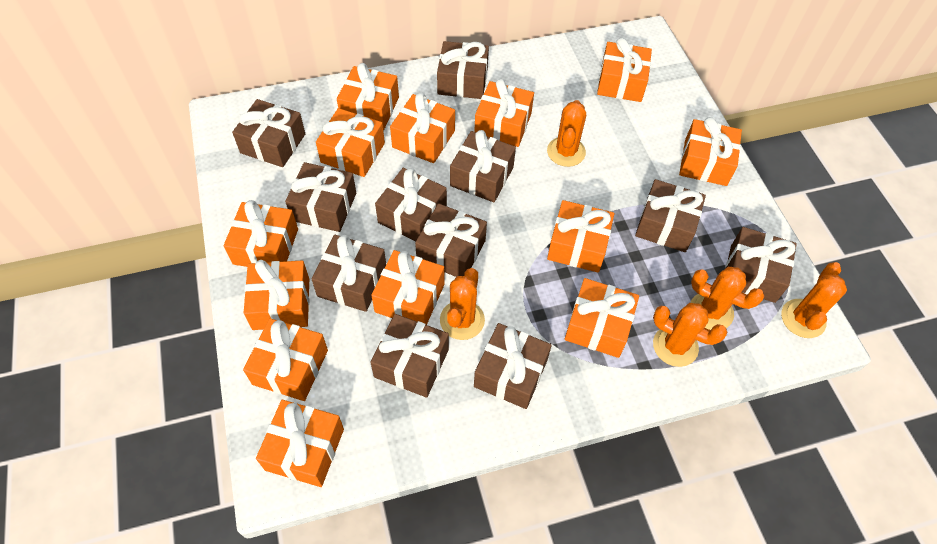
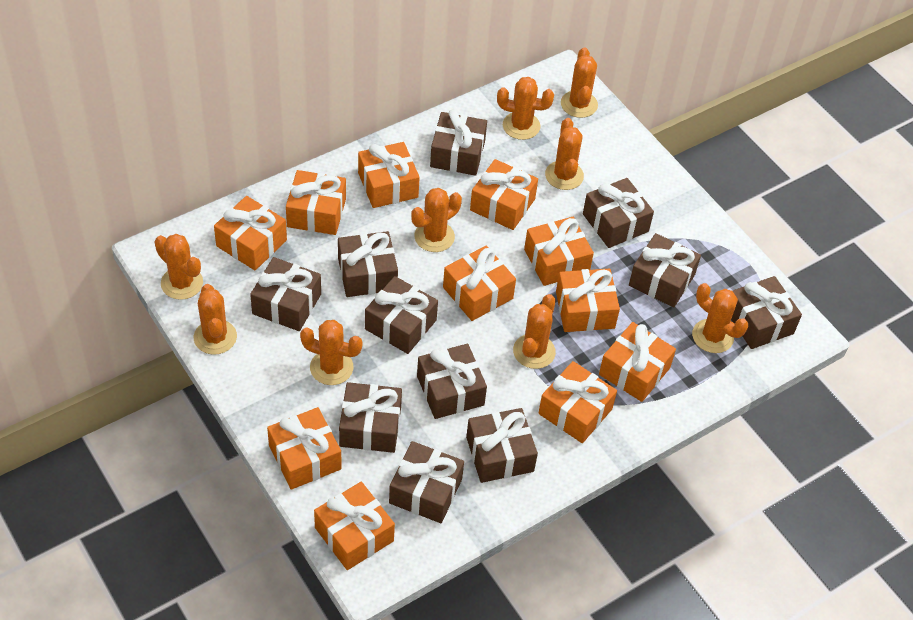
orange cactus: [440,268,485,340] [547,100,586,167] [653,303,727,367] [690,267,764,330] [781,262,847,338] = 5 -> [155,234,203,300] [194,284,237,355] [300,320,362,385] [411,188,462,252] [497,77,554,140] [513,294,556,369] [545,118,584,190] [561,47,598,118] [692,283,748,353] = 9
orange gift: [224,200,298,267] [243,318,328,401] [244,260,309,330] [256,400,344,487] [316,108,385,177] [337,63,399,130] [371,250,445,325] [390,93,455,163] [474,79,534,147] [547,200,614,273] [565,278,639,358] [597,38,652,102] [679,117,742,186] = 13 -> [214,196,287,270] [267,407,342,489] [286,170,346,235] [314,482,395,570] [358,142,420,208] [443,246,516,321] [470,159,538,230] [524,217,594,286] [538,361,617,443] [556,269,620,332] [599,322,676,402] = 11

